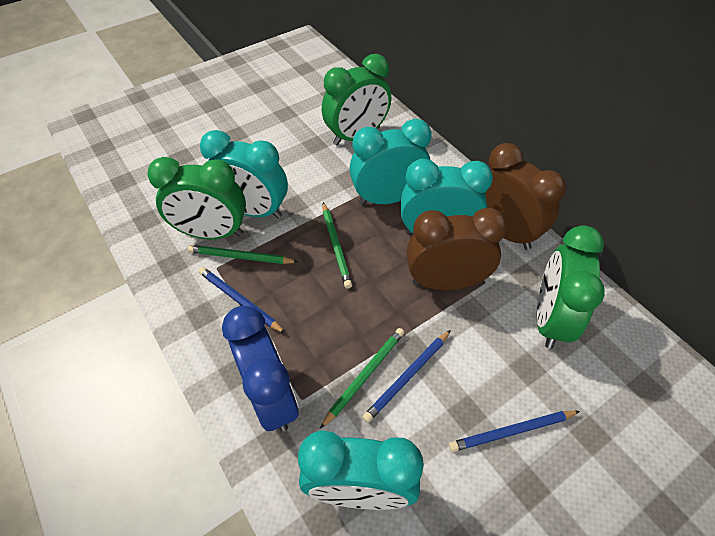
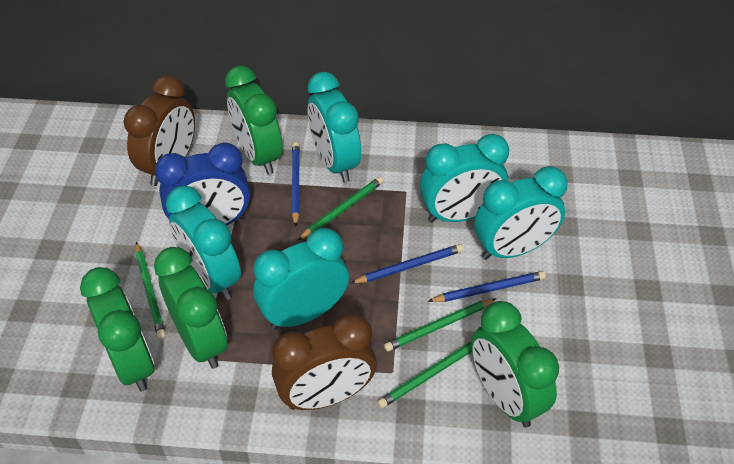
green clock: [147,157,246,239] [322,54,391,146] [536,225,605,349] = 3 -> [80,267,154,392] [154,247,227,369] [225,66,283,175] [471,301,559,427] = 4
green pencil: [188,245,298,264] [320,328,404,429] [323,202,352,288] = 3 -> [135,242,166,339] [298,177,383,240] [377,342,472,408] [384,298,496,351] = 4
turquoise clock: [200,130,288,219] [298,430,424,510] [349,119,432,205] [401,159,493,235] = 4 -> [166,186,241,300] [253,228,349,330] [308,72,361,182] [420,134,509,223] [474,166,568,260] = 5

